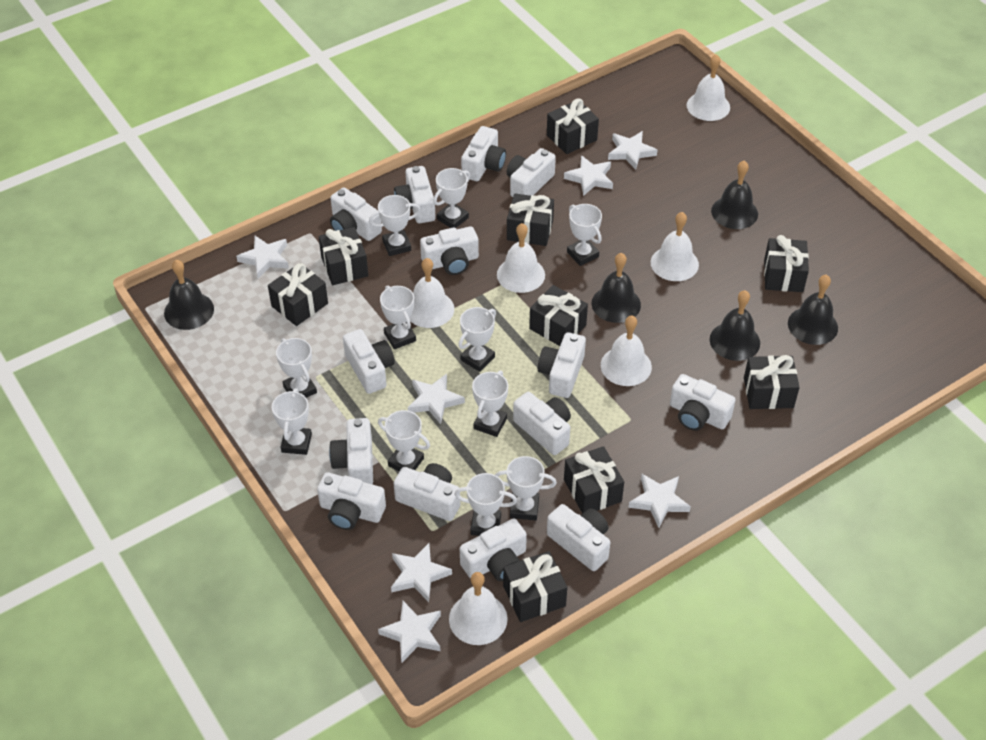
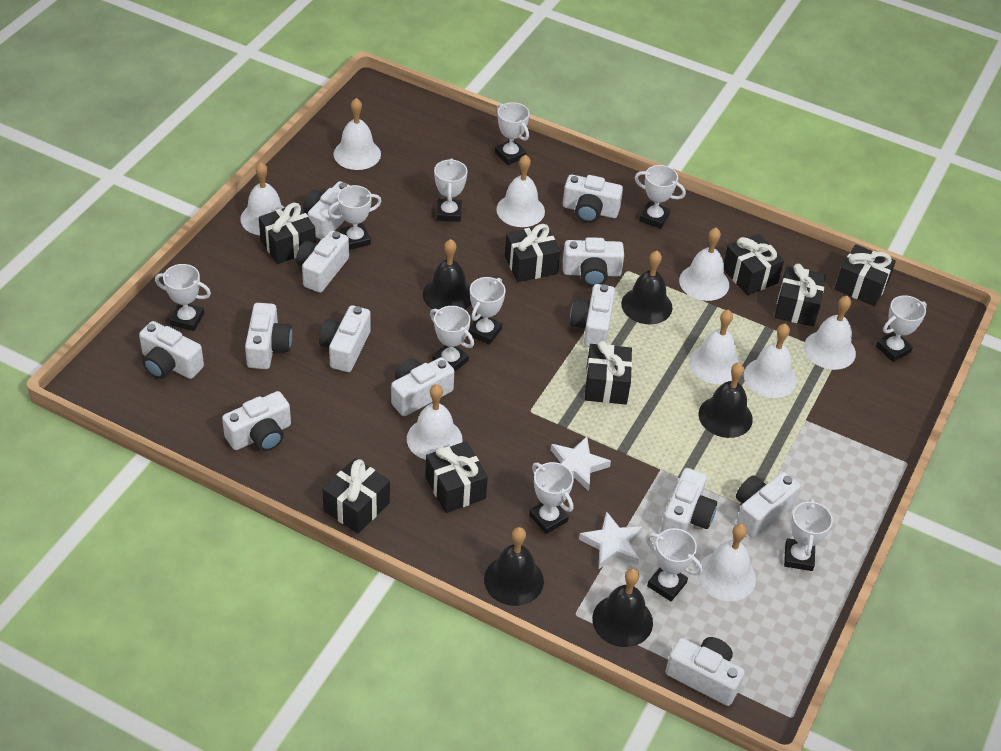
black gift: [268,263,328,326] [319,227,368,285] [503,551,567,622] [507,193,554,246] [529,285,588,346] [547,98,599,154] [564,446,624,514] [744,355,800,409] [764,235,809,292] = 9 -> [259,203,316,264] [323,458,390,534] [425,441,488,513] [505,224,561,282] [585,341,632,404] [724,234,784,295] [775,264,826,327] [835,244,896,306] = 8
white bell: [410,258,454,328] [449,572,508,645] [497,223,545,293] [601,316,652,386] [651,212,699,281] [687,54,730,121] = 6 -> [240,162,285,235] [334,98,381,170] [407,384,463,460] [496,155,545,227] [679,228,729,301] [689,310,741,384] [697,523,756,601] [744,323,797,398] [804,296,856,370] = 9
white camera: [317,472,386,530] [329,418,373,484] [330,187,382,241] [343,329,395,394] [394,166,436,223] [394,463,460,521] [420,226,479,275] [460,518,527,581] [461,126,506,181] [507,148,556,197] [513,392,571,455] [538,332,586,398] [547,504,610,571] [670,374,736,431] = 14 -> [139,321,204,379] [222,391,291,451] [245,303,292,369] [296,230,349,293] [303,181,350,239] [319,305,371,372] [391,357,454,416] [563,174,623,223] [563,237,624,286] [570,284,615,347] [661,468,717,533] [665,637,745,706] [736,472,800,538] = 13
white star: [236,236,289,279] [378,601,441,663] [391,543,452,602] [408,374,465,424] [564,155,613,196] [608,131,657,170] [628,474,691,528] = 7 -> [551,436,611,491] [579,511,643,569] = 2

